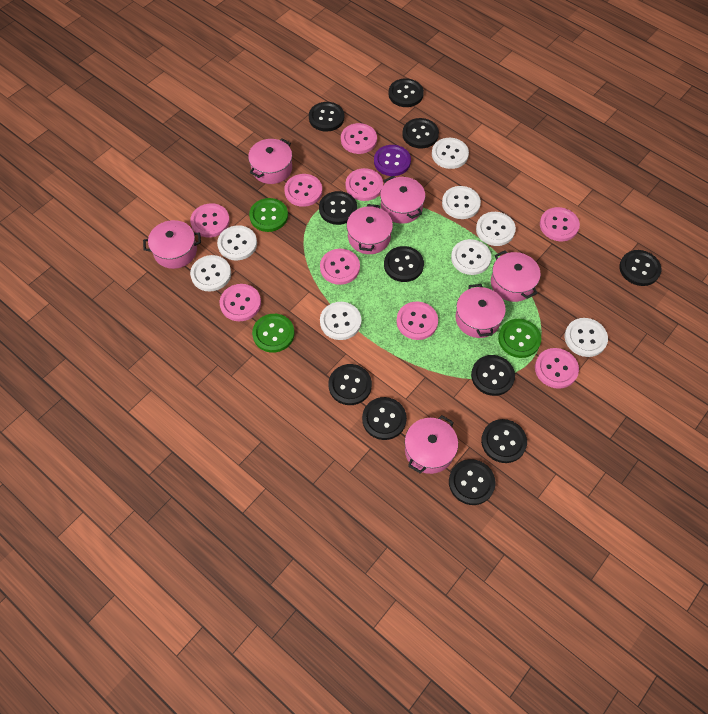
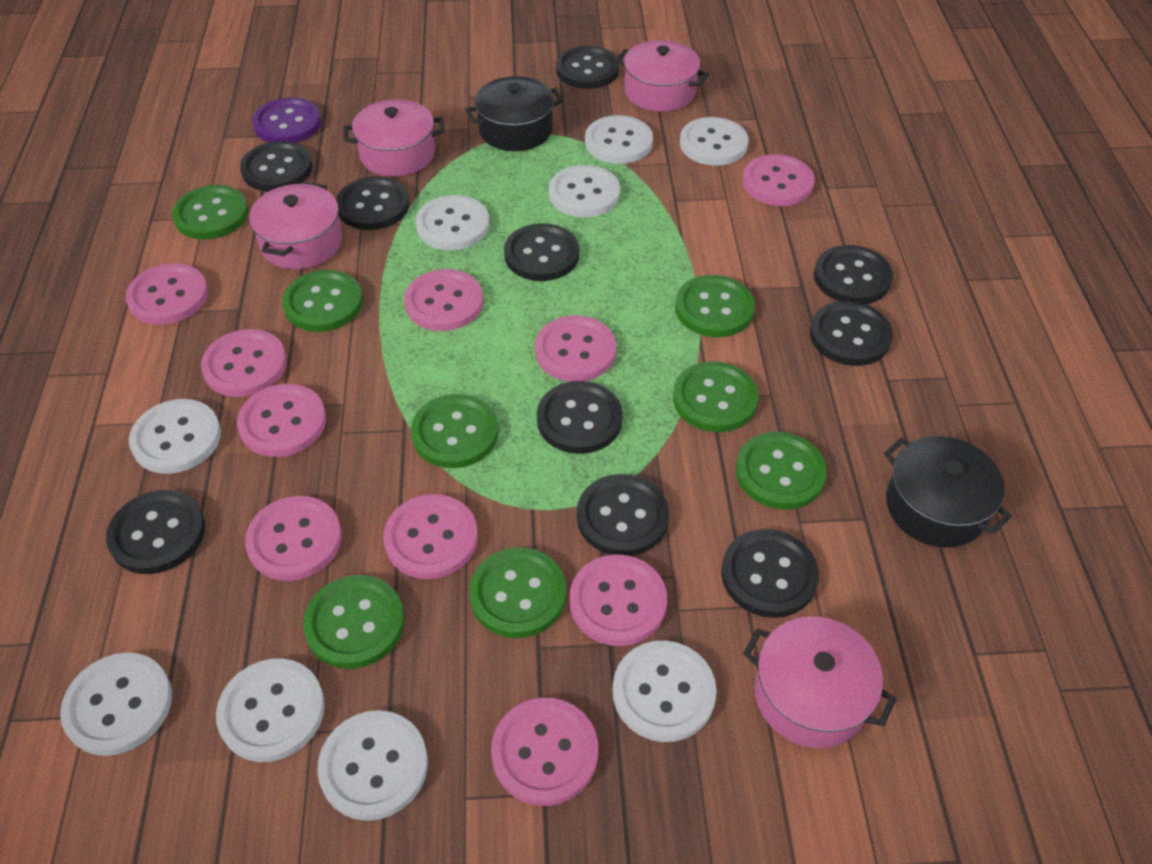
black button: [309,102,344,132] [319,191,357,225] [329,364,372,405] [362,397,407,440] [384,246,424,282] [388,78,424,107] [402,118,439,149] [449,459,496,505] [471,355,515,396] [481,419,527,463] [619,250,661,286] = 11 -> [106,490,205,574] [240,141,313,192] [336,176,409,230] [504,223,579,281] [537,381,623,454] [556,46,619,89] [577,474,669,556] [721,529,819,618] [810,301,893,366] [814,245,893,304] = 10
black pot: none = 0 -> [465,76,564,151] [884,436,1012,548] = 2
green button: [249,198,288,232] [252,314,294,353] [498,319,541,358] = 3 -> [172,185,248,239] [282,270,363,332] [303,575,405,669] [411,394,498,468] [469,547,566,638] [673,361,758,432] [675,275,755,337] [736,432,827,510] = 8
pink button: [190,203,230,237] [220,284,261,321] [284,174,322,207] [320,249,360,285] [341,123,377,154] [346,168,383,201] [397,302,438,340] [535,348,579,389] [540,207,580,241] = 9 -> [126,263,208,325] [201,329,287,397] [237,384,326,457] [245,496,342,581] [383,494,478,579] [404,269,483,331] [491,698,598,806] [535,315,616,382] [570,555,667,646] [743,154,815,206] = 10
pink pot: [143,220,201,269] [248,138,292,184] [347,204,393,254] [380,176,425,224] [405,415,458,474] [455,284,506,338] [491,250,541,302] = 7 -> [249,182,342,269] [343,99,444,177] [615,40,709,112] [743,616,896,748] = 4
white button: [190,255,231,291] [217,225,257,260] [320,302,361,340] [432,138,469,169] [442,186,481,219] [451,239,491,275] [476,212,516,246] [565,318,608,357] = 8 -> [60,653,172,756] [129,399,221,474] [216,658,325,762] [317,710,428,821] [415,195,489,250] [549,165,620,217] [585,115,653,164] [612,641,717,742] [680,117,748,166] = 9

